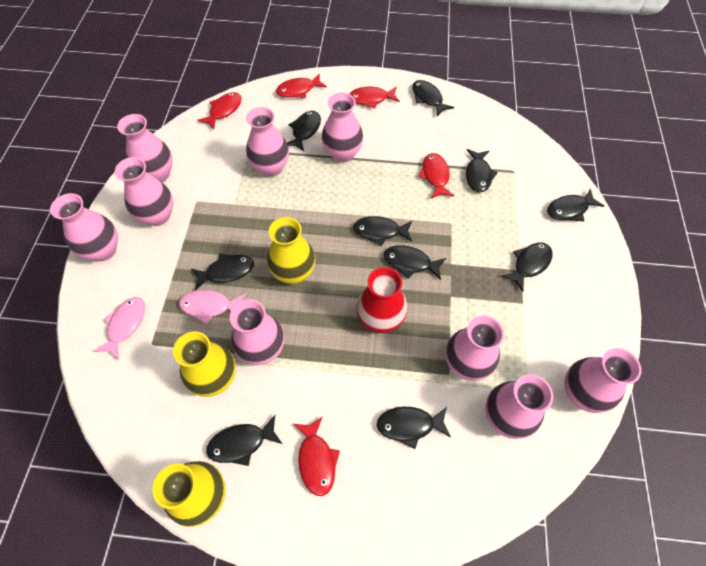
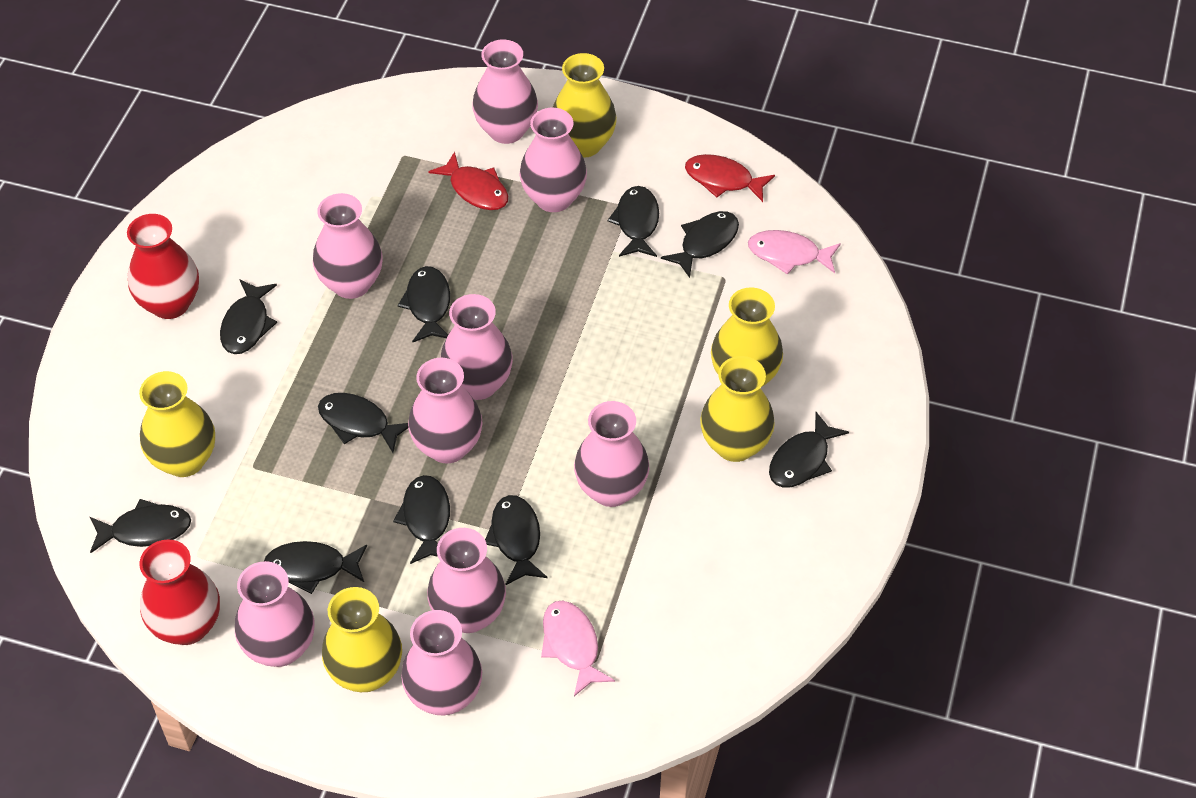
red fish: [197,92,242,129] [276,73,327,98] [294,417,340,496] [349,87,399,108] [418,153,454,199] = 5 -> [428,152,508,210] [685,154,775,202] = 2
red vase: [356,267,407,333] = 1 -> [127,214,199,319] [140,539,220,645] = 2
yellow vase: [152,461,226,527] [173,331,236,397] [267,217,315,284] = 3 -> [139,371,215,477] [322,587,402,692] [553,53,617,158] [700,356,775,462] [711,287,783,386] = 5

